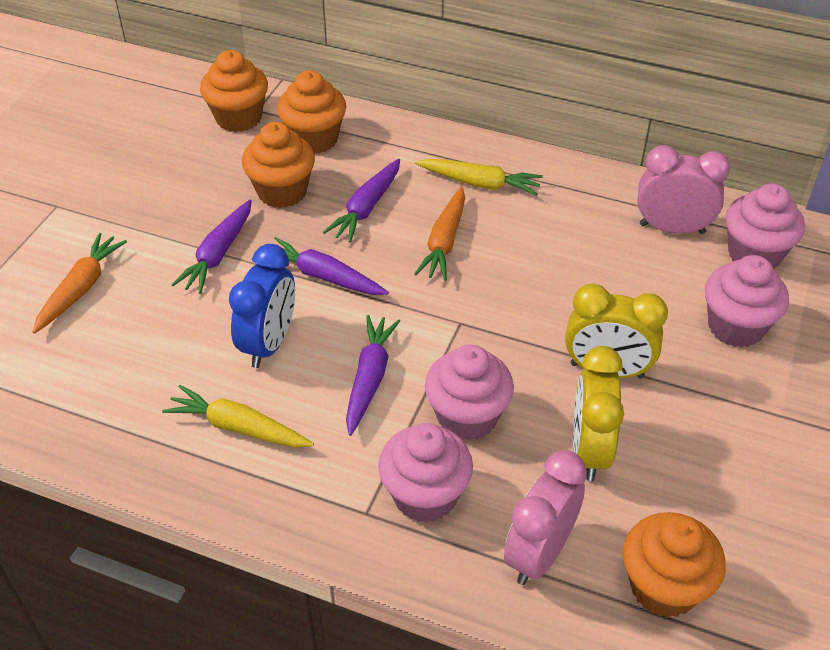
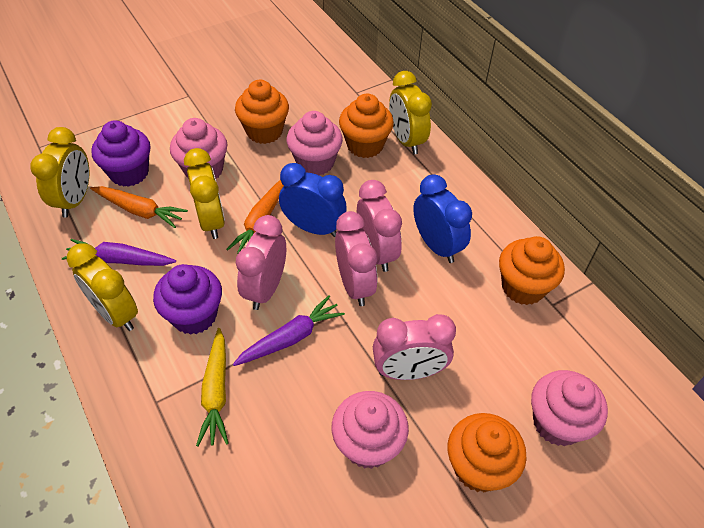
blue clock: [229,244,295,368] = 1 -> [279,163,347,237] [413,174,472,263] = 2
pink clock: [504,451,587,585] [637,145,730,234] = 2 -> [236,215,286,310] [335,211,377,306] [357,180,402,272] [373,314,456,380] = 4
purple carrot: [171,200,252,294] [274,237,389,295] [323,159,400,243] [346,315,400,436] = 4 -> [62,239,176,266] [233,295,345,366] = 2
purple cupcake: none = 0 -> [92,120,150,187] [153,264,222,335] = 2
yellow carrot: [162,385,314,448] [415,159,543,196] = 2 -> [196,328,229,447] = 1
yellow clock: [565,283,668,378] [573,346,624,481] = 2 -> [30,127,89,218] [67,243,138,331] [184,148,225,239] [389,71,432,155] = 4

